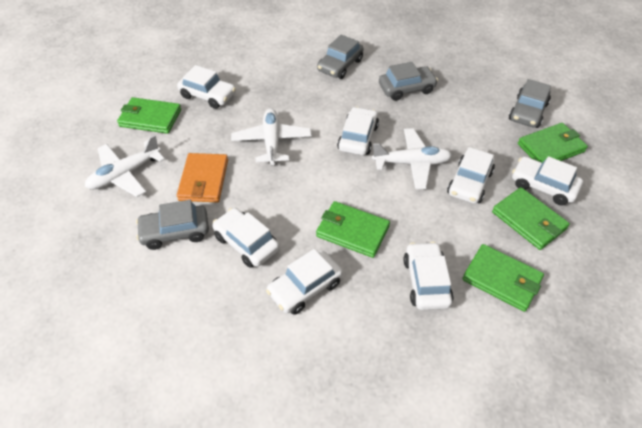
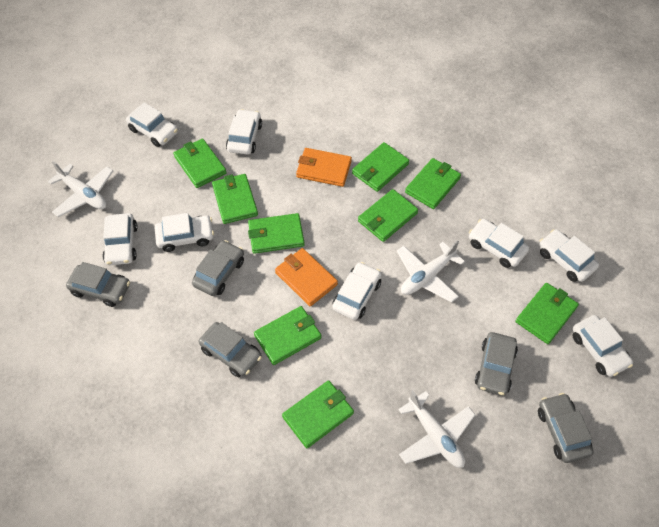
green wallet: [117,97,181,134] [316,201,390,258] [462,244,544,312] [492,187,570,250] [518,123,588,162] = 5 -> [173,138,227,188] [212,174,258,224] [248,213,305,254] [254,306,322,365] [282,380,354,448] [352,142,409,192] [358,189,418,242] [405,158,461,209] [516,283,579,344] = 9
grey car: [136,200,209,250] [317,35,364,79] [379,62,438,101] [509,79,551,128] = 4 -> [66,262,130,307] [192,240,244,296] [199,322,262,377] [475,332,518,396] [538,393,594,463] = 5
orange wallet: [177,153,228,202] = 1 -> [275,248,338,306] [296,148,352,187] = 2
white car: [177,65,236,109] [213,208,280,268] [266,249,343,315] [337,107,379,155] [404,242,453,310] [447,147,495,204] [512,156,583,205] = 7 -> [103,213,138,265] [126,102,178,147] [155,213,214,252] [226,109,262,155] [332,262,381,320] [469,219,529,268] [539,229,599,282] [572,315,633,377] = 8

